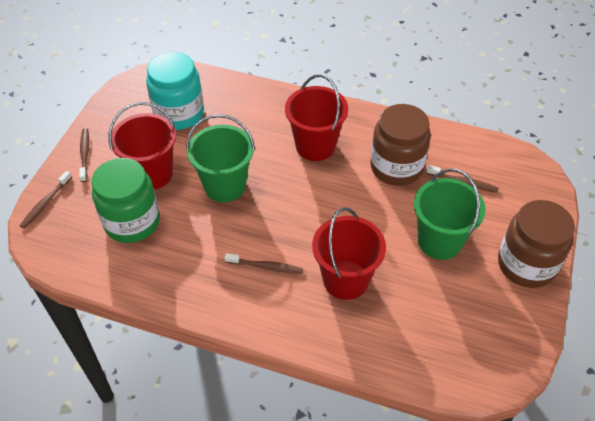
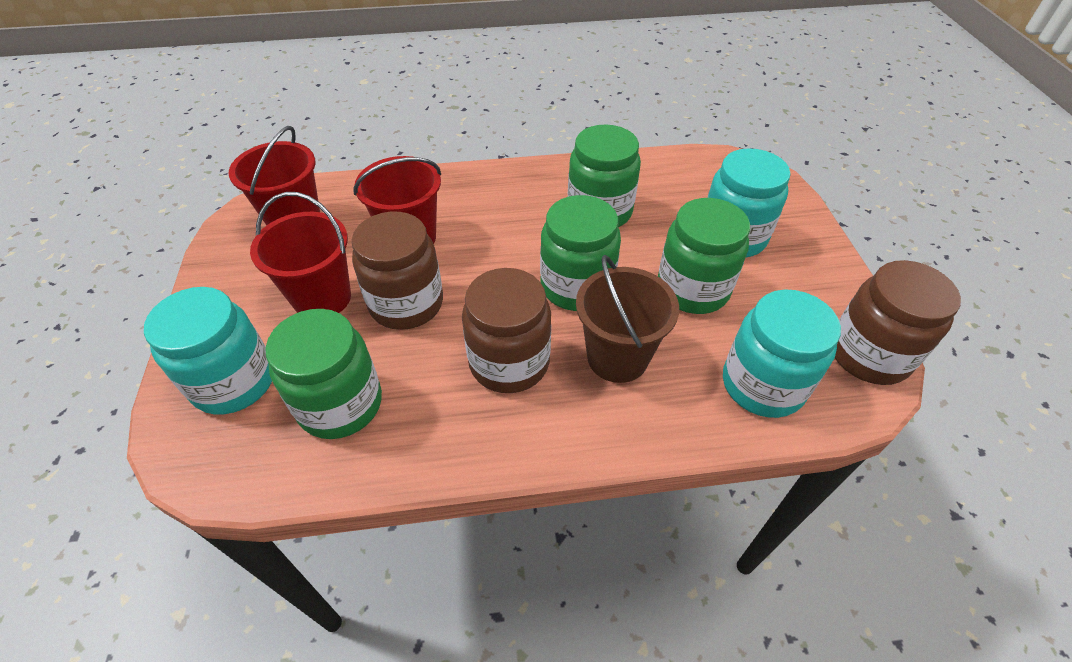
brown bucket: none = 0 -> [576,255,679,383] = 1
brown jar: [370,104,431,186] [498,200,575,288] = 2 -> [352,212,443,330] [462,268,551,393] [835,260,961,385] = 3
brown toothbrush: [20,171,72,229] [79,128,89,182] [224,253,303,274] [427,165,499,193] = 4 -> none = 0
green bucket: [186,114,255,202] [414,168,486,260] = 2 -> none = 0
green jar: [92,158,160,243] = 1 -> [265,309,382,439] [540,195,621,311] [568,124,641,227] [658,198,750,314] = 4
turquoise jar: [146,52,204,130] = 1 -> [144,287,272,415] [707,148,791,257] [723,289,841,418] = 3

